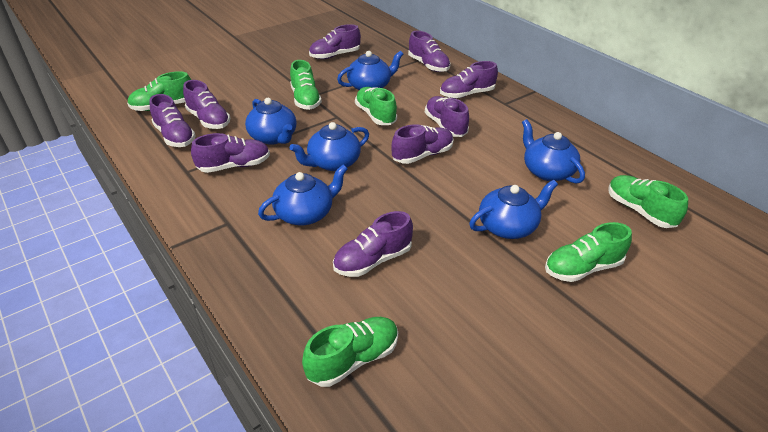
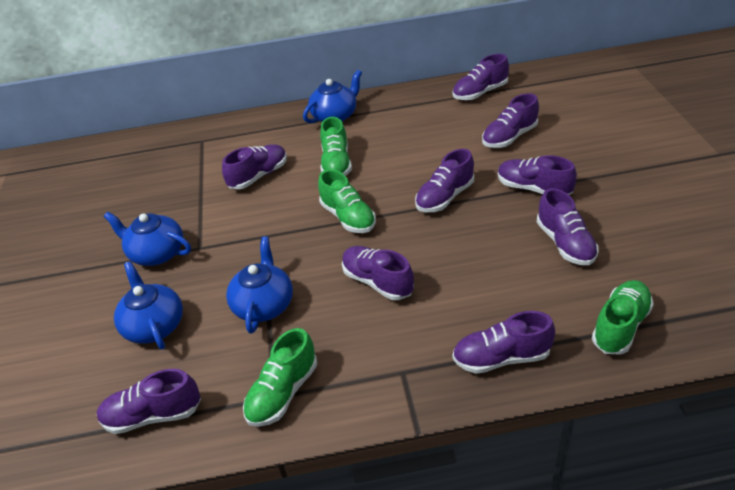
blue teapot: [245,98,297,145] [258,165,348,225] [289,122,369,171] [337,51,403,90] [469,180,558,239] [522,119,585,184] = 6 -> [103,212,191,266] [114,261,183,350] [226,236,293,334] [303,70,362,123] = 4
green shoe: [127,71,191,111] [290,60,322,110] [302,317,398,387] [355,87,397,125] [545,222,632,282] [609,175,688,228] = 6 -> [243,328,317,427] [318,169,376,233] [320,117,352,176] [592,280,654,355] = 4

